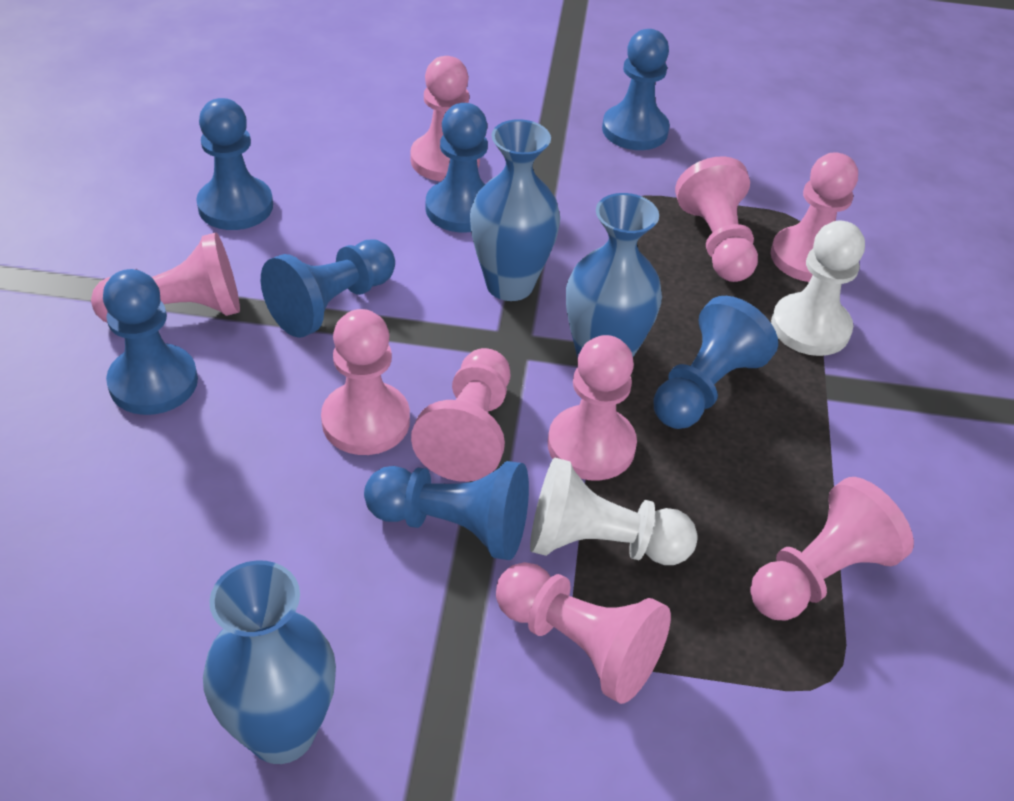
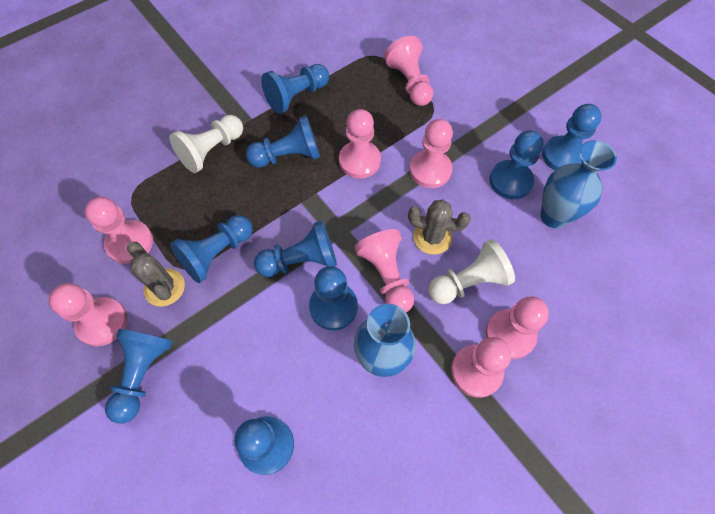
blue pawn: [103,269,198,415] [196,98,273,230] [261,239,395,338] [364,461,529,560] [426,103,488,233] [602,29,670,150] [653,296,778,429] = 7 -> [105,329,173,424] [170,215,253,283] [234,416,294,475] [246,116,320,168] [254,220,337,277] [261,64,329,114] [309,266,358,330] [489,131,544,199] [542,104,602,170] = 9
blue vase: [203,560,336,764] [470,119,560,301] [566,193,662,359] = 3 -> [354,304,416,377] [540,140,617,228] = 2
grey cactus: none = 0 -> [127,242,185,306] [408,200,471,255] = 2
pink pawn: [91,233,240,322] [321,309,410,455] [410,56,480,181] [411,348,511,482] [496,562,671,704] [548,335,637,481] [675,156,758,282] [750,477,914,621] [771,153,858,282] = 9 -> [49,283,127,346] [85,197,153,264] [339,109,381,179] [354,229,414,312] [384,36,433,106] [409,119,453,188] [451,337,511,398] [485,296,549,359] = 8

